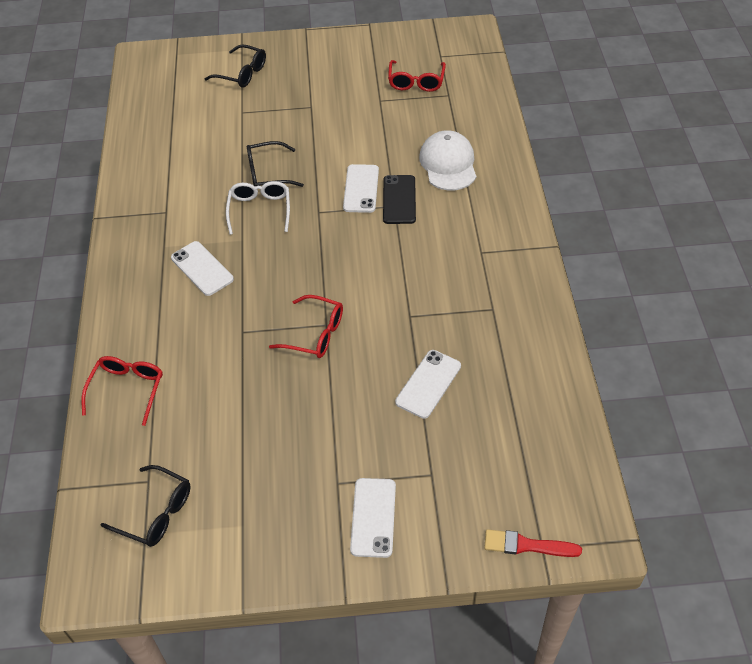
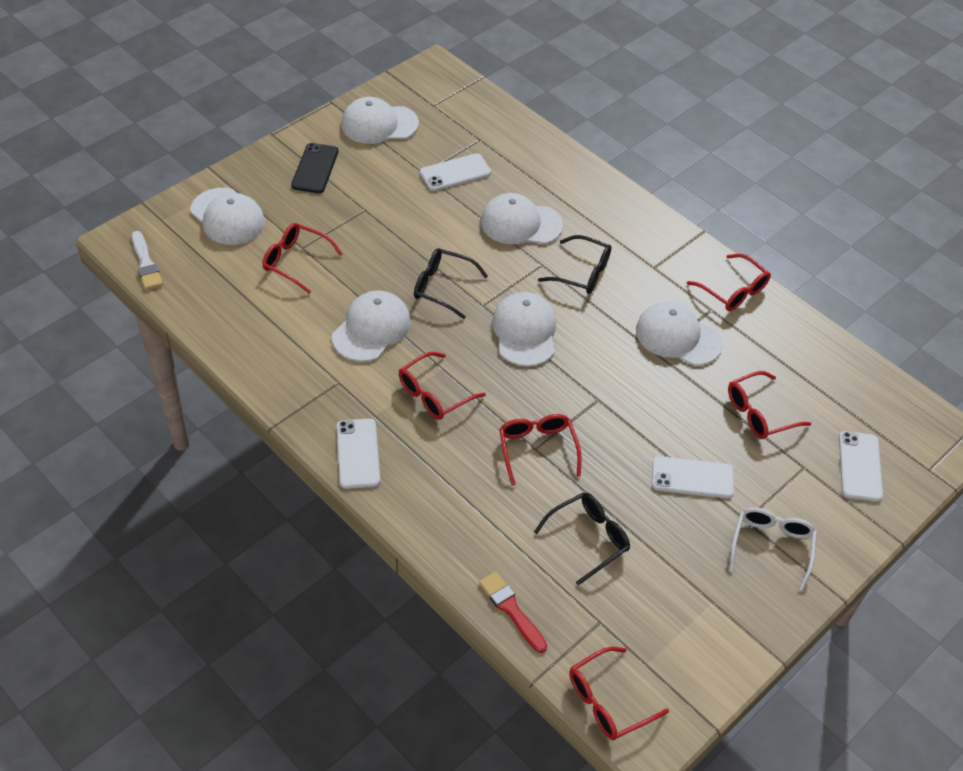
red glasses: [81,356,163,426] [269,295,343,358] [388,60,446,92] = 3 -> [262,223,342,294] [399,352,486,420] [499,414,582,486] [569,647,669,740] [687,254,771,311] [728,371,811,439] = 6
white brush: none = 0 -> [132,231,163,289] = 1
white cap: [419,130,476,191] = 1 -> [190,188,265,245] [332,290,411,362] [341,97,419,144] [481,193,563,244] [492,292,556,367] [636,301,723,366] = 6

